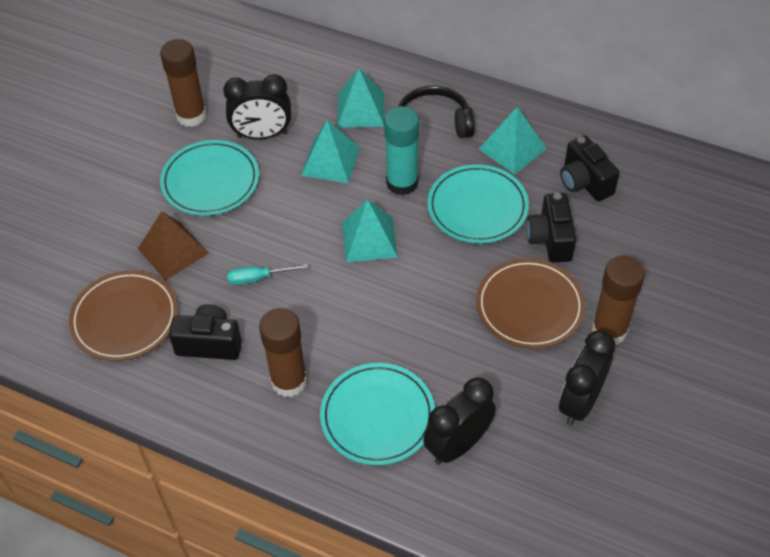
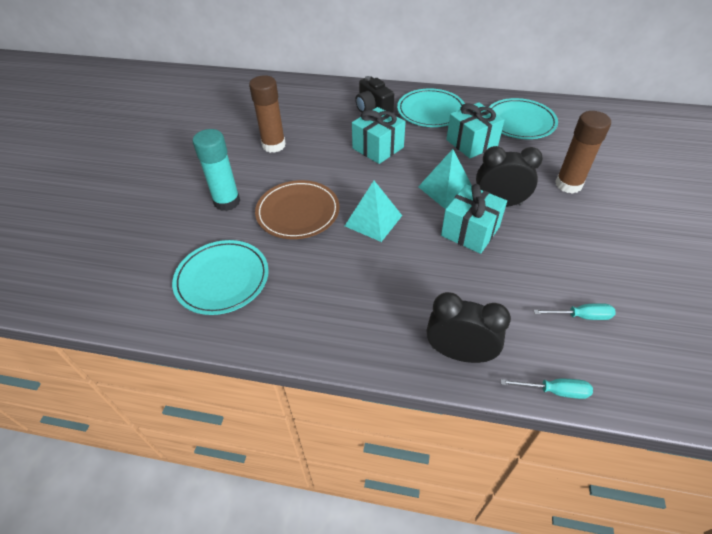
black camera: [169,304,242,360] [526,193,576,263] [560,135,620,201] = 3 -> [355,76,394,113] = 1
black clock: [223,74,291,139] [423,377,496,465] [559,330,615,425] = 3 -> [426,292,511,363] [476,146,543,207] = 2
black headphones: [398,86,475,138] = 1 -> none = 0
brown glue stick: [160,39,207,127] [259,308,307,397] [592,255,645,345] = 3 -> [249,75,286,153] [555,111,611,194] = 2
brown plate: [69,270,178,361] [476,259,585,349] = 2 -> [255,180,340,239] = 1
brown pyramid: [138,211,209,280] = 1 -> none = 0
turquoise gift: none = 0 -> [352,107,406,164] [441,184,507,254] [446,102,504,158] = 3
turquoise pyramid: [301,120,360,183] [337,68,384,128] [342,199,398,262] [479,107,547,175] = 4 -> [345,181,402,242] [418,149,472,209] = 2
turquoise screwdriver: [227,264,308,285] = 1 -> [501,379,593,399] [533,303,616,320] = 2

